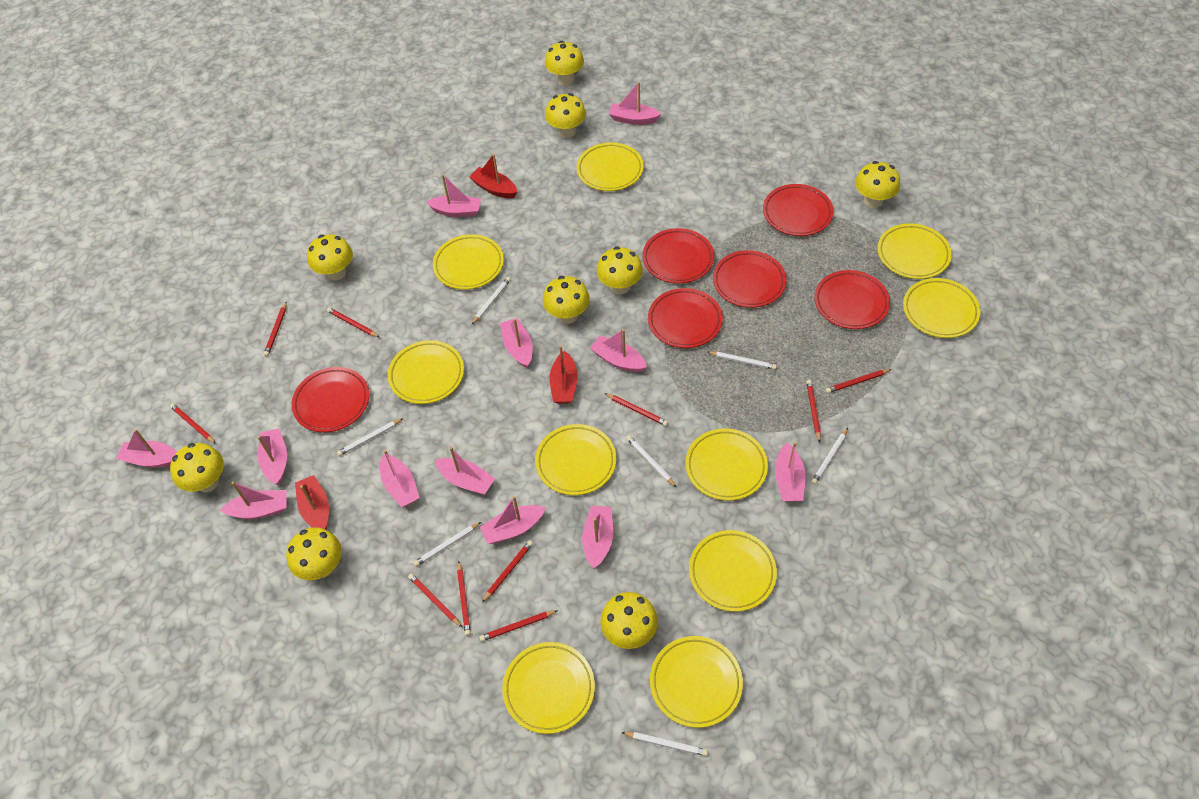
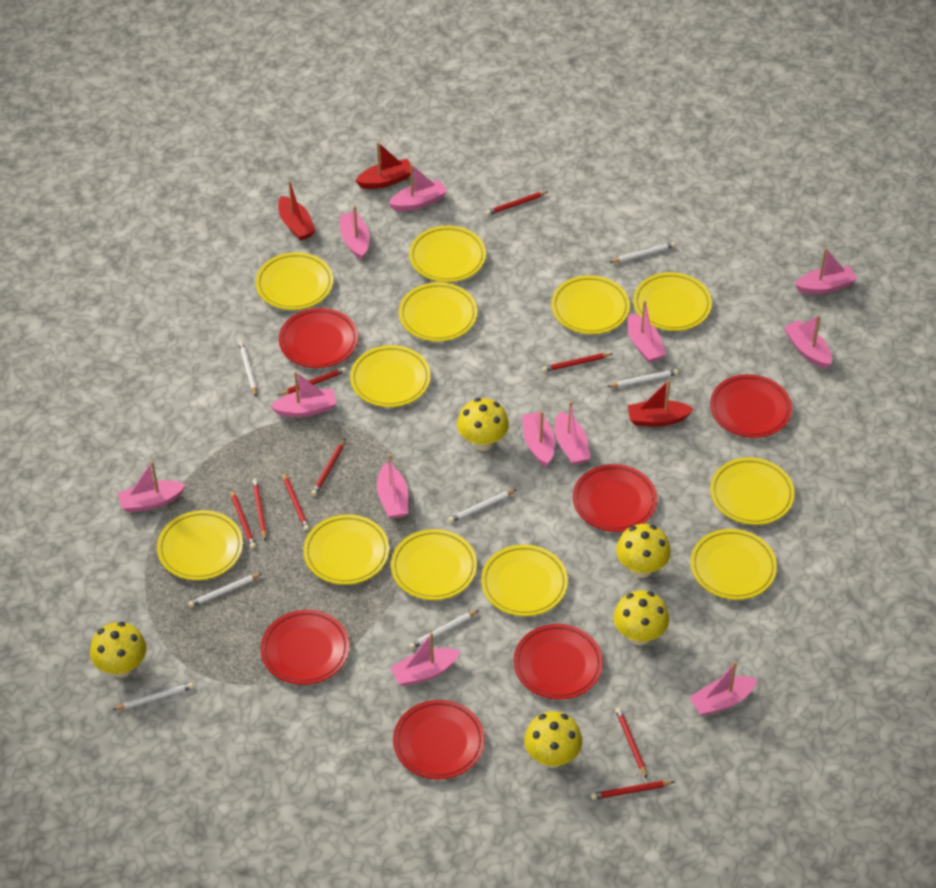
red pencil: [170,404,216,444] [264,301,287,356] [327,307,379,337] [408,573,463,628] [457,561,471,636] [479,610,558,642] [482,540,533,602] [605,393,668,426] [806,380,821,443] [826,369,892,393] = 10 -> [231,489,256,549] [252,479,267,541] [279,367,346,395] [283,472,310,531] [311,438,346,496] [486,191,549,215] [542,353,613,372] [591,781,674,800] [615,708,647,778] = 9
yellow mushroom: [170,443,224,492] [286,527,342,580] [307,234,353,281] [543,276,590,324] [545,41,584,85] [545,93,586,138] [597,246,643,294] [600,592,658,649] [855,161,900,208] = 9 -> [90,622,146,678] [457,398,509,451] [524,711,582,768] [613,590,669,646] [616,524,671,578] = 5
yellow plate: [388,340,464,404] [433,234,504,290] [502,642,595,734] [535,424,616,495] [577,142,643,191] [650,636,743,728] [685,428,768,501] [689,530,777,612] [877,223,952,279] [903,278,980,338] = 10 -> [157,510,243,580] [255,252,333,310] [303,514,389,585] [350,345,431,407] [391,529,477,600] [399,282,477,342] [409,226,486,282] [481,544,568,616] [551,275,630,334] [633,272,712,331] [690,529,777,600] [710,457,795,525] = 12

